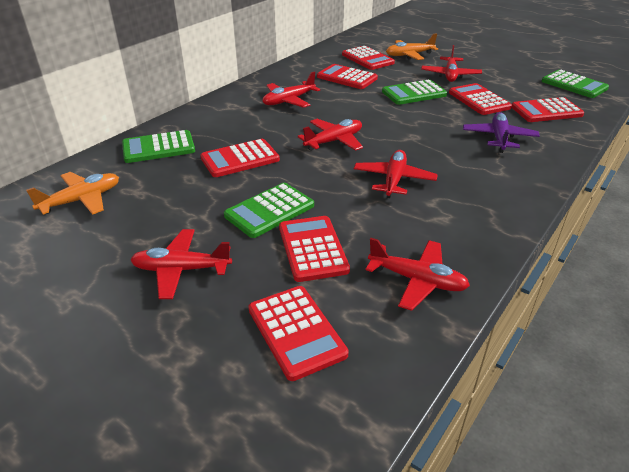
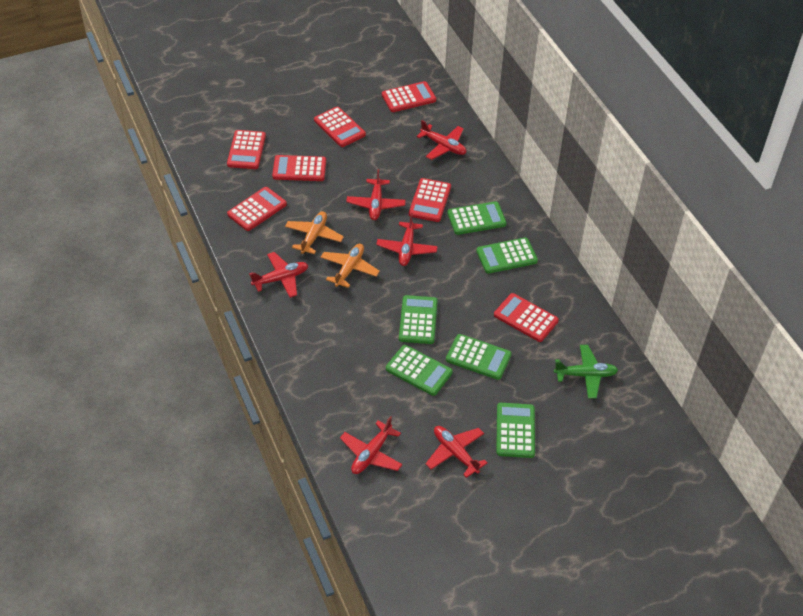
green calculator: [122,130,195,163] [224,183,314,238] [382,80,447,105] [542,70,609,98] = 4 -> [386,345,453,396] [399,295,438,344] [446,334,512,380] [447,201,507,235] [477,238,538,274] [496,403,535,458] = 6
green plane: none = 0 -> [554,345,618,399] = 1
purple plane: [463,112,540,153] = 1 -> none = 0

